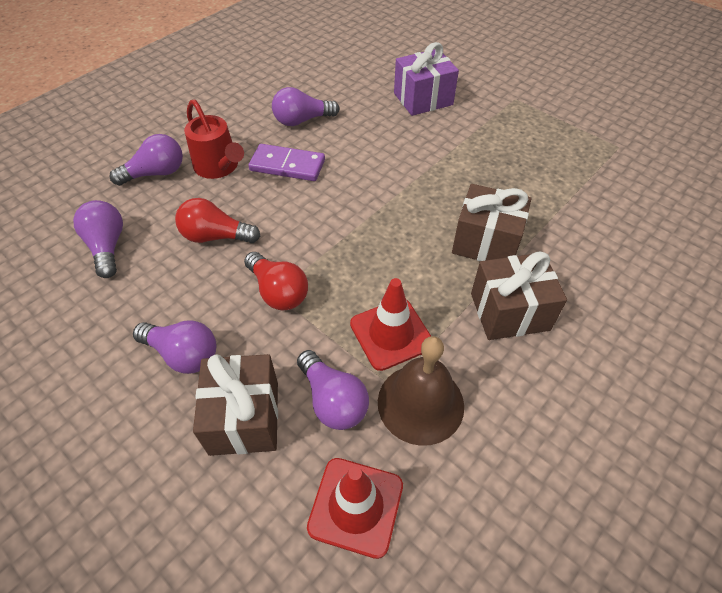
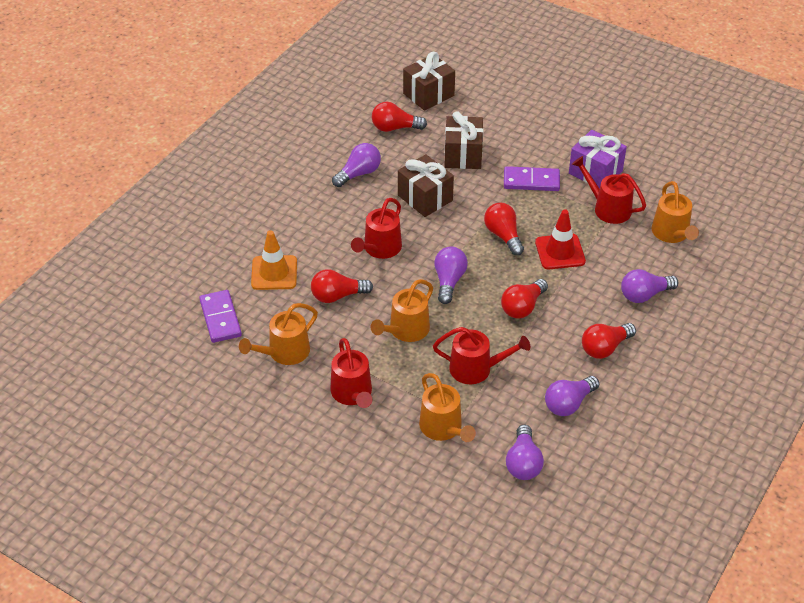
brown bell: [378,336,464,446] = 1 -> none = 0
orange traffic cone: none = 0 -> [251,230,297,290] = 1
orange watering can: none = 0 -> [239,303,318,365] [371,279,433,342] [419,373,476,442] [652,181,699,243] = 4
purple domino: [248,144,325,181] = 1 -> [199,290,242,343] [504,166,560,191] = 2
red light bulb: [175,198,260,243] [244,252,308,311] = 2 -> [311,269,373,303] [372,102,427,132] [484,203,524,256] [501,279,548,319] [582,323,636,359] = 5
red traffic cone: [307,458,403,559] [350,278,431,371] = 2 -> [535,209,586,269] = 1
red watering can: [184,99,244,179] = 1 -> [330,338,372,408] [351,198,402,259] [433,327,530,384] [572,156,646,224] = 4

